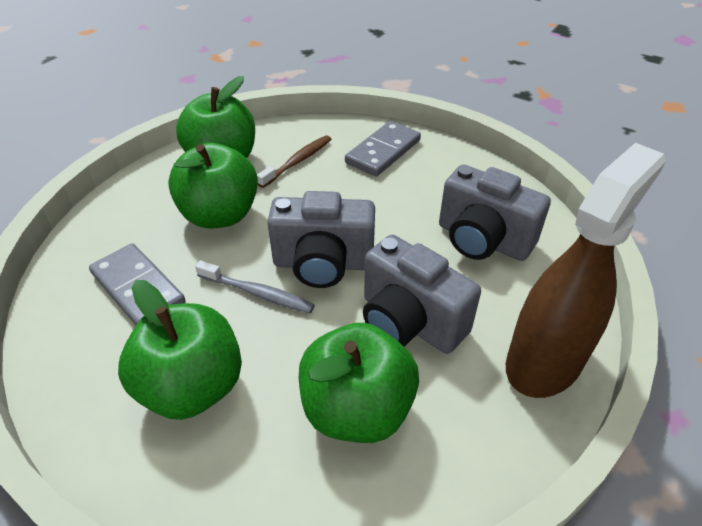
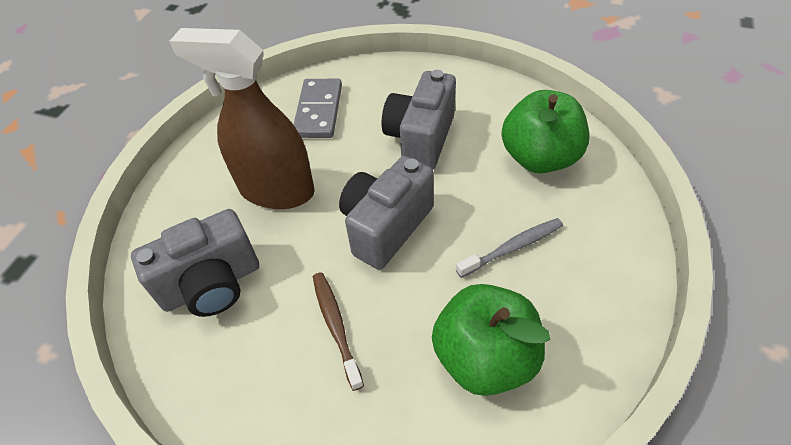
green apple: [118,280,242,420] [168,143,258,228] [176,76,255,158] [299,323,419,443] = 4 -> [432,284,550,396] [501,90,589,173] = 2
grey domino: [89,243,186,325] [345,121,421,176] = 2 -> [293,79,342,138] = 1

